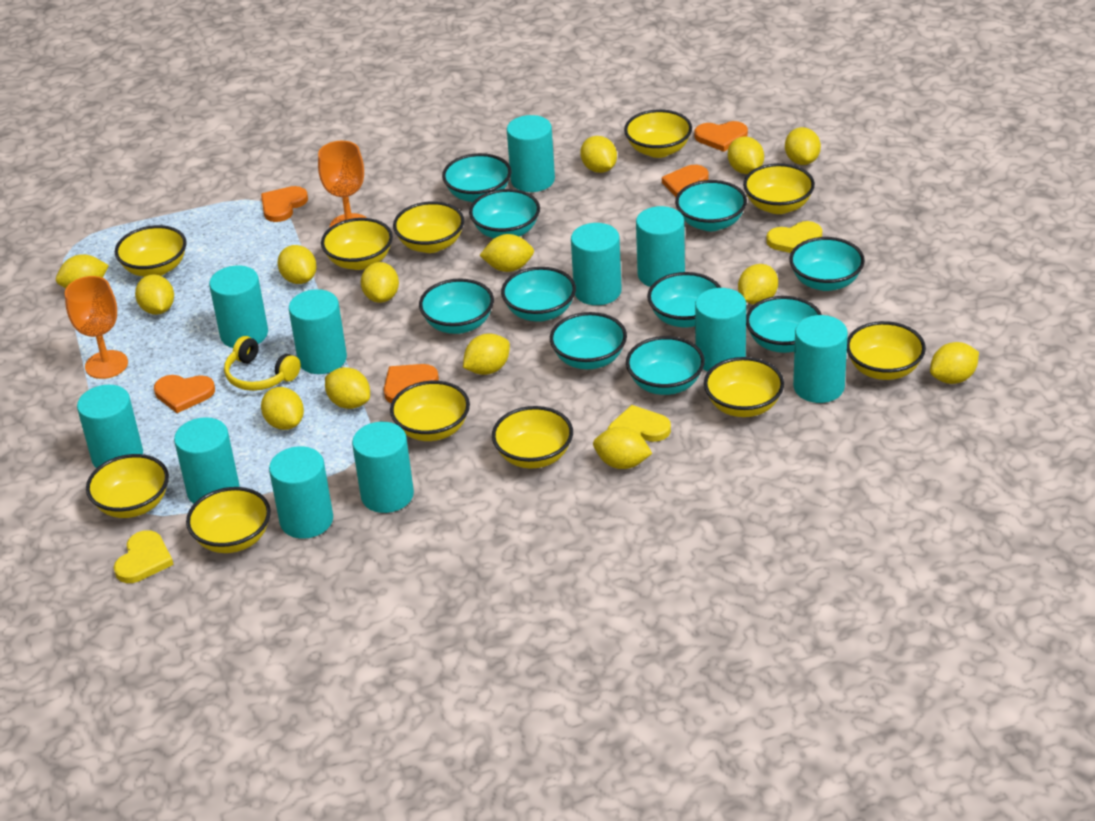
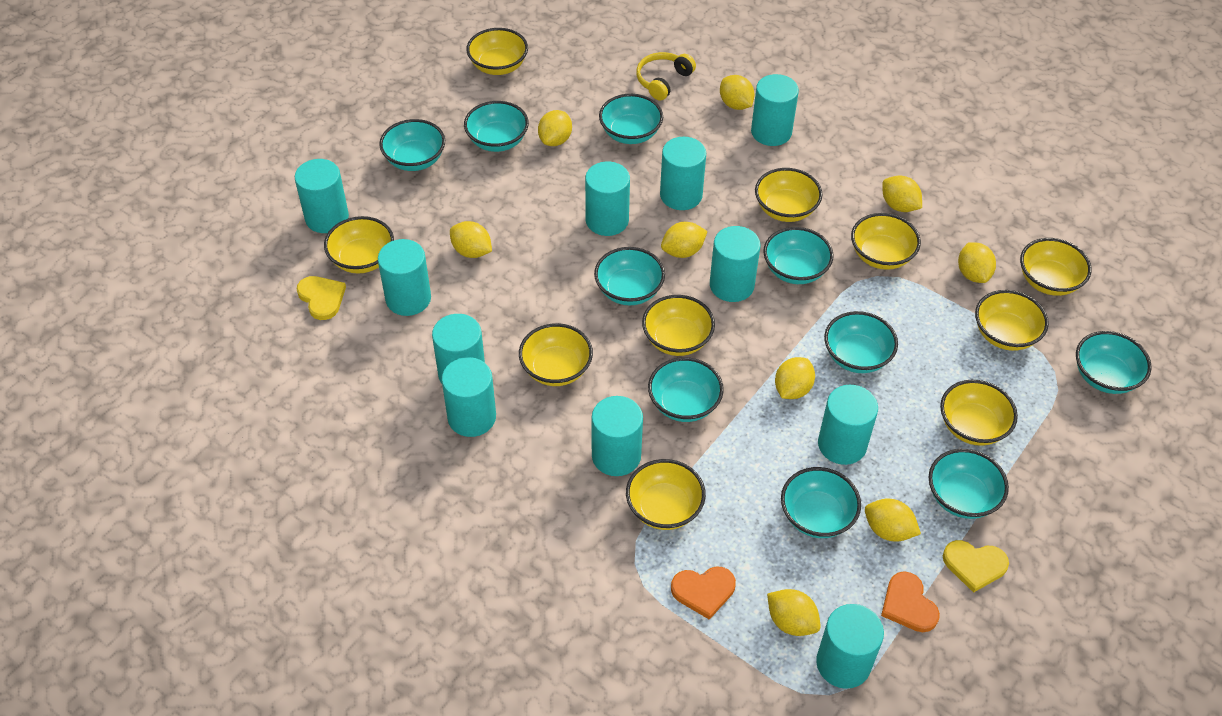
orange goblet: [65,276,128,379] [318,141,367,227] = 2 -> none = 0
orange heart: [154,375,215,413] [261,186,308,222] [384,364,439,403] [662,165,709,197] [694,121,748,152] = 5 -> [671,566,736,620] [881,571,940,632] = 2
yellow bowl: [86,454,169,518] [115,225,187,277] [186,487,271,553] [321,218,393,270] [390,381,470,441] [393,201,464,253] [492,406,573,469] [624,109,692,158] [704,357,784,417] [743,163,815,214] [847,321,926,380] = 11 -> [324,216,394,273] [466,28,528,75] [519,323,593,386] [626,459,706,530] [642,295,715,356] [755,168,822,222] [851,213,921,270] [940,380,1018,446] [975,290,1049,351] [1020,238,1092,296] = 10
yellow heart: [114,530,174,583] [608,405,671,442] [766,221,822,253] = 3 -> [297,276,346,320] [943,540,1009,593] = 2
yellow lemon: [56,254,109,288] [135,274,174,315] [261,387,304,430] [278,245,317,284] [325,367,370,409] [361,262,399,303] [463,333,510,375] [480,234,534,272] [580,136,617,173] [593,427,652,469] [728,136,764,174] [738,264,778,305] [785,127,821,165] [930,342,979,384] = 14 -> [450,221,492,258] [538,110,572,146] [661,222,707,258] [720,75,755,110] [767,589,821,636] [775,357,815,399] [865,499,921,542] [882,175,922,212] [958,242,996,283] = 9

